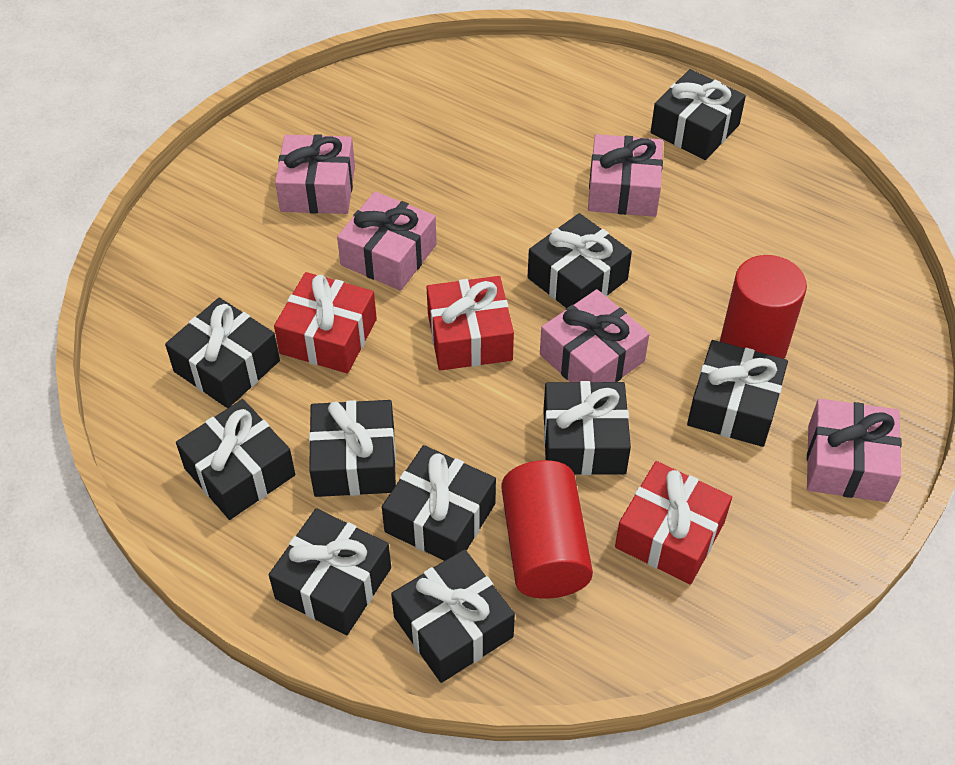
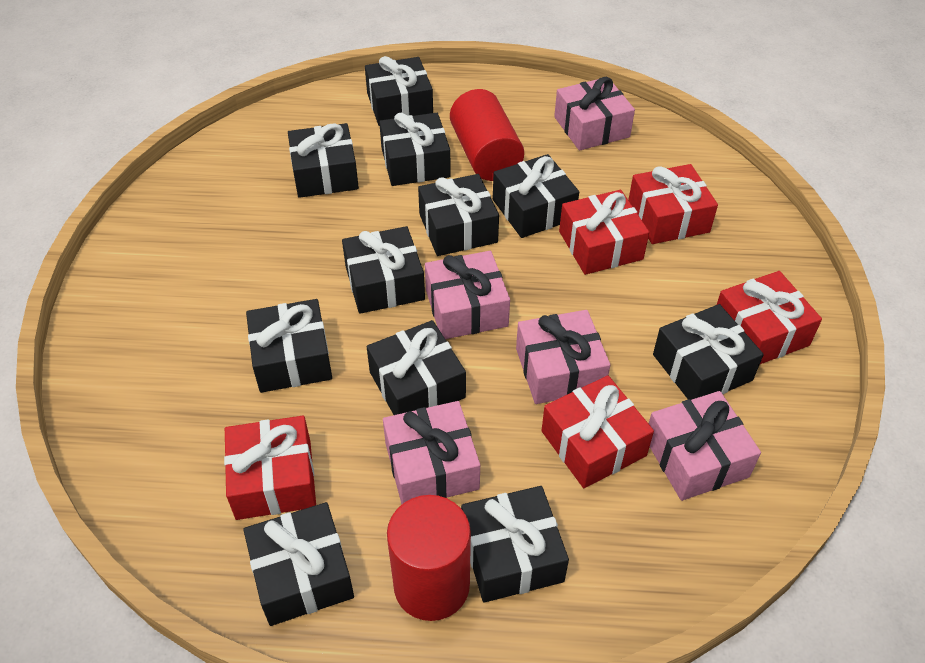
black gift: [165,298,280,408] [176,399,295,520] [269,508,391,635] [309,400,396,497] [382,445,496,561] [391,549,515,683] [528,213,632,308] [543,381,631,475] [651,69,746,160] [687,340,788,447] = 10 -> [243,502,354,626] [246,299,332,393] [288,123,359,198] [342,226,425,314] [365,56,433,126] [367,320,466,415] [379,112,451,186] [418,174,499,256] [461,486,569,603] [493,154,579,238] [653,304,764,400] = 11
red gift: [274,272,377,374] [427,276,514,371] [615,461,732,585] = 3 -> [224,416,316,520] [541,375,654,488] [559,190,649,275] [628,164,718,244] [717,271,822,364] = 5

